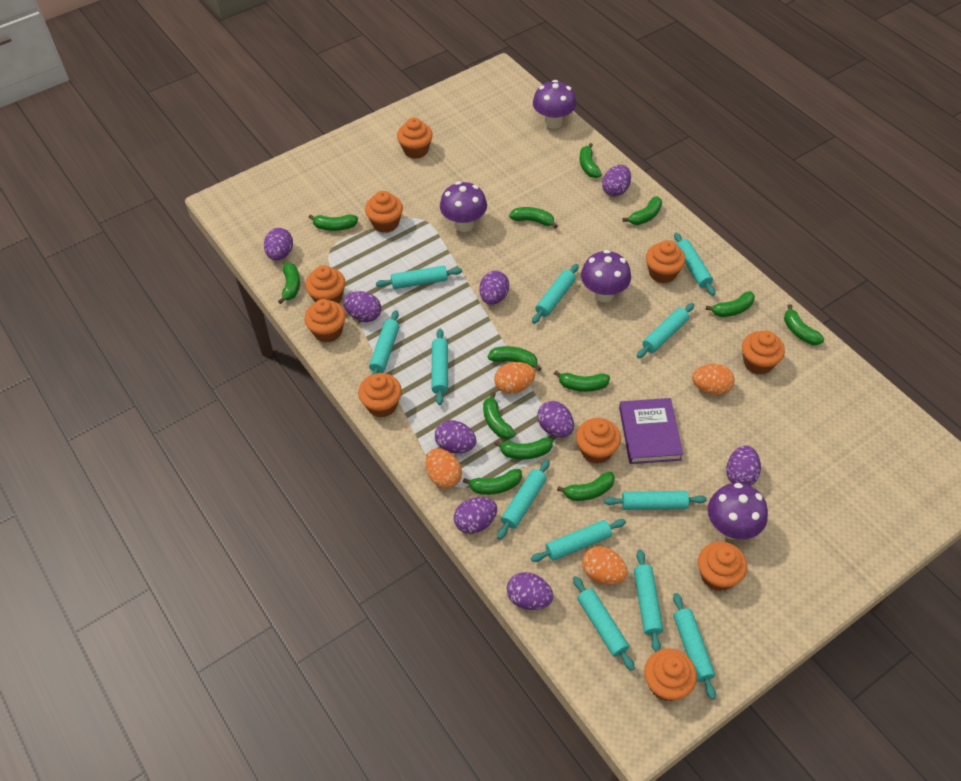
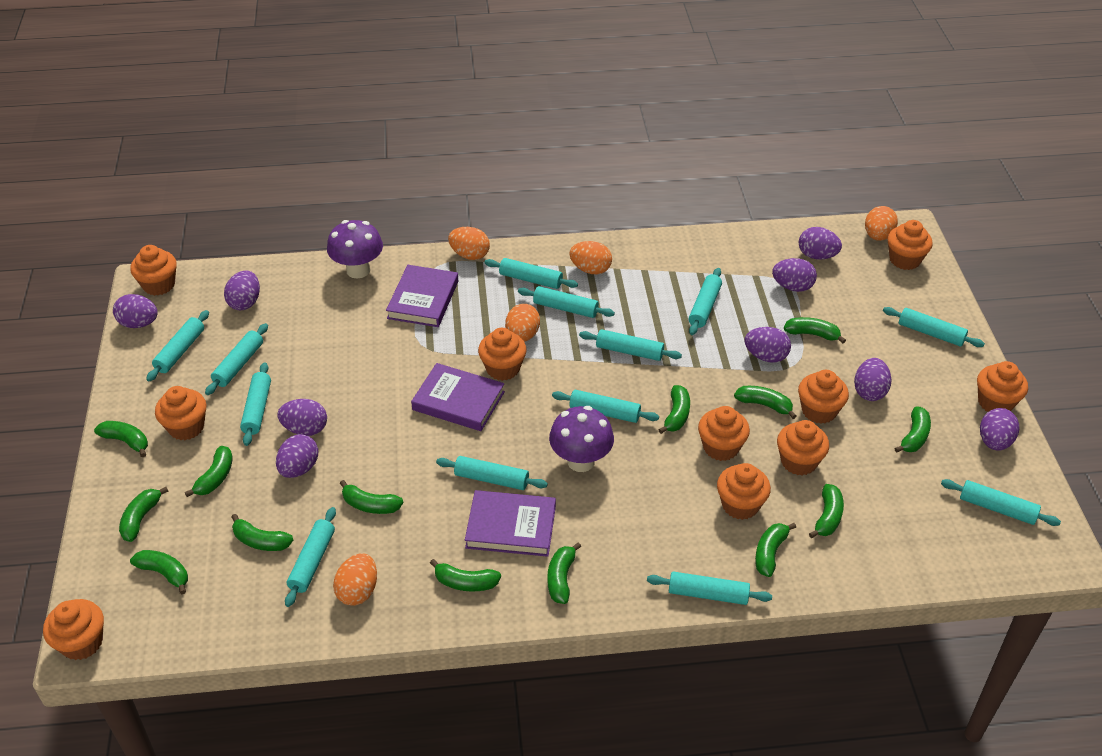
green banana: [278,263,300,304] [308,214,358,231] [463,469,522,495] [483,392,515,439] [488,346,542,371] [494,438,553,460] [509,207,557,228] [554,371,610,392] [557,472,615,501] [580,143,602,178] [623,196,662,225] [706,291,755,317] [784,304,824,345] = 13 -> [94,421,148,457] [119,487,168,542] [130,550,188,594] [185,446,233,497] [231,514,293,551] [340,480,403,514] [430,559,501,592] [547,542,581,604] [659,385,690,434] [734,386,796,419] [755,523,796,577] [784,317,846,343] [809,484,844,538] [894,406,931,453] = 14
orange egg: [426,448,462,489] [494,362,535,394] [582,546,627,585] [692,364,735,395] = 4 -> [333,553,377,606] [448,227,490,260] [505,304,540,342] [569,241,612,274] [865,206,898,241] = 5
purple book: [619,398,683,464] = 1 -> [386,265,458,327] [411,363,505,431] [465,490,556,557] = 3
purple mushroom: [440,181,487,232] [533,80,576,129] [581,250,631,302] [708,483,768,539] = 4 -> [327,220,383,278] [549,406,614,472] = 2
turquoise rolling pin: [369,310,399,375] [376,265,462,289] [431,328,448,405] [497,460,550,539] [531,519,626,562] [532,264,579,324] [573,576,635,671] [604,491,707,510] [634,549,663,652] [637,303,694,358] [673,593,716,699] [674,233,715,296] = 12 -> [146,310,209,382] [205,323,268,395] [240,362,271,446] [285,507,336,607] [436,456,548,490] [484,258,578,289] [518,286,615,318] [552,390,659,423] [579,329,682,361] [647,572,772,605] [689,268,722,335] [883,307,985,347] [941,479,1061,526] = 13

